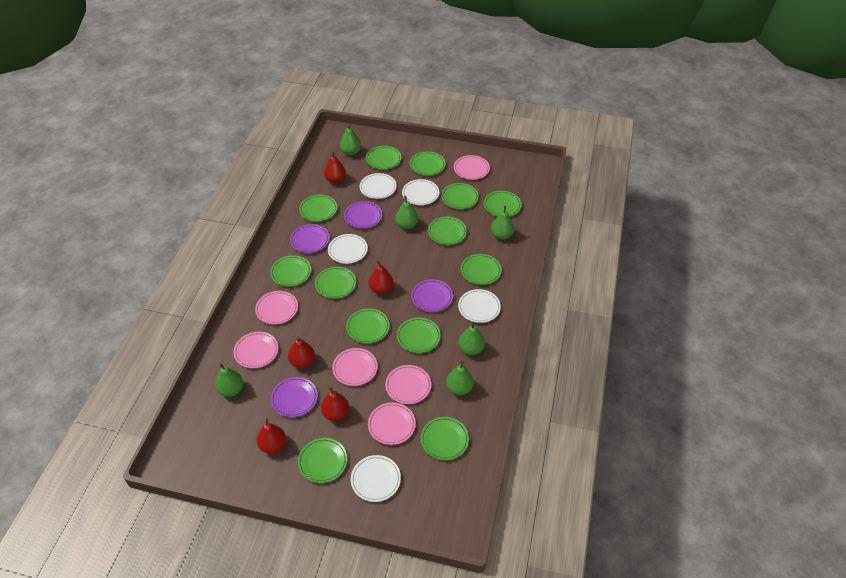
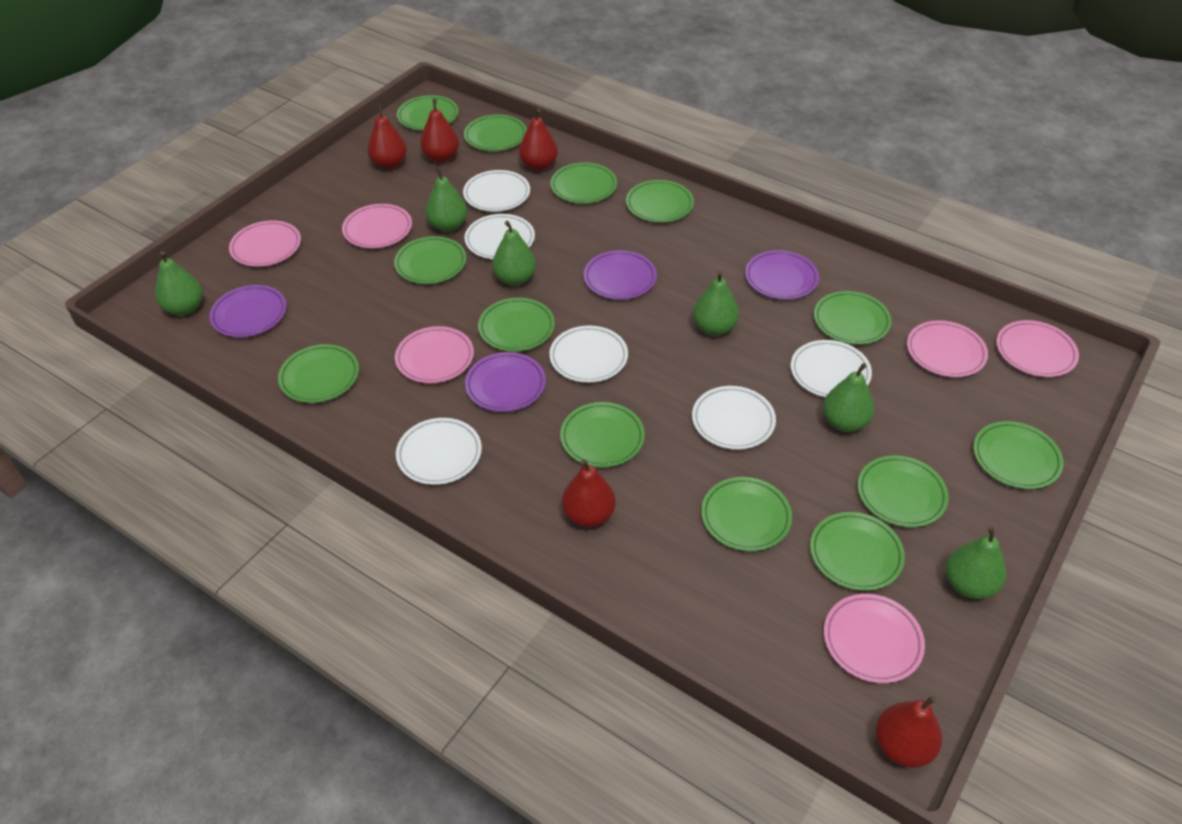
white plate: [328,234,368,264] [351,455,401,502] [360,173,397,199] [402,179,439,205] [458,289,501,323] = 5 -> [396,418,482,485] [463,170,530,212] [464,214,535,259] [549,326,628,383] [692,386,776,450] [791,340,872,397] = 6

